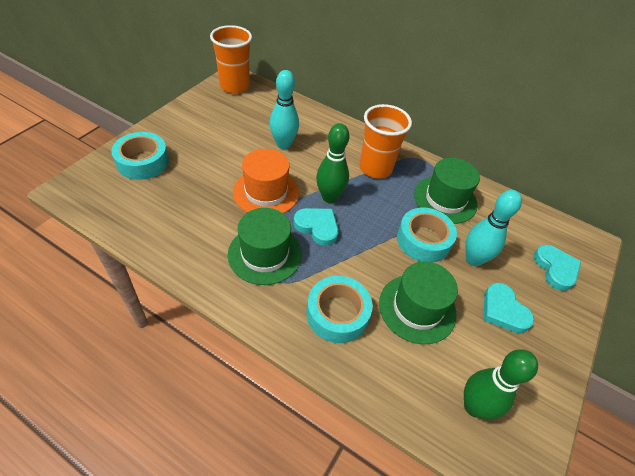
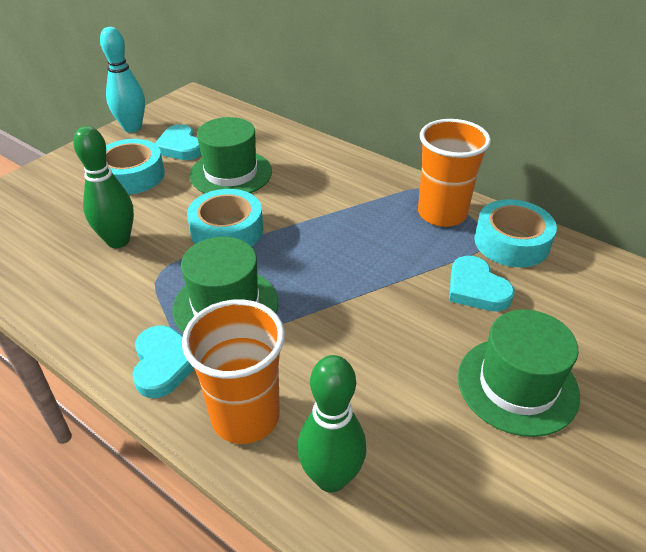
orange hat: [233,149,299,213] = 1 -> none = 0
turquoise bowling pin: [269,70,299,149] [466,190,522,266] = 2 -> [100,27,145,133] = 1

